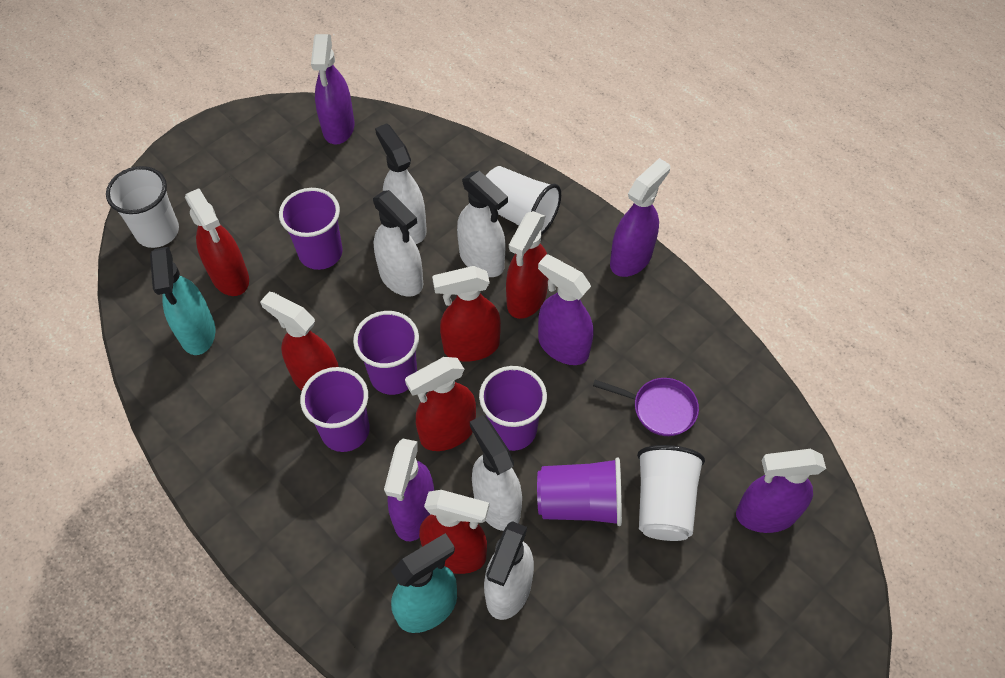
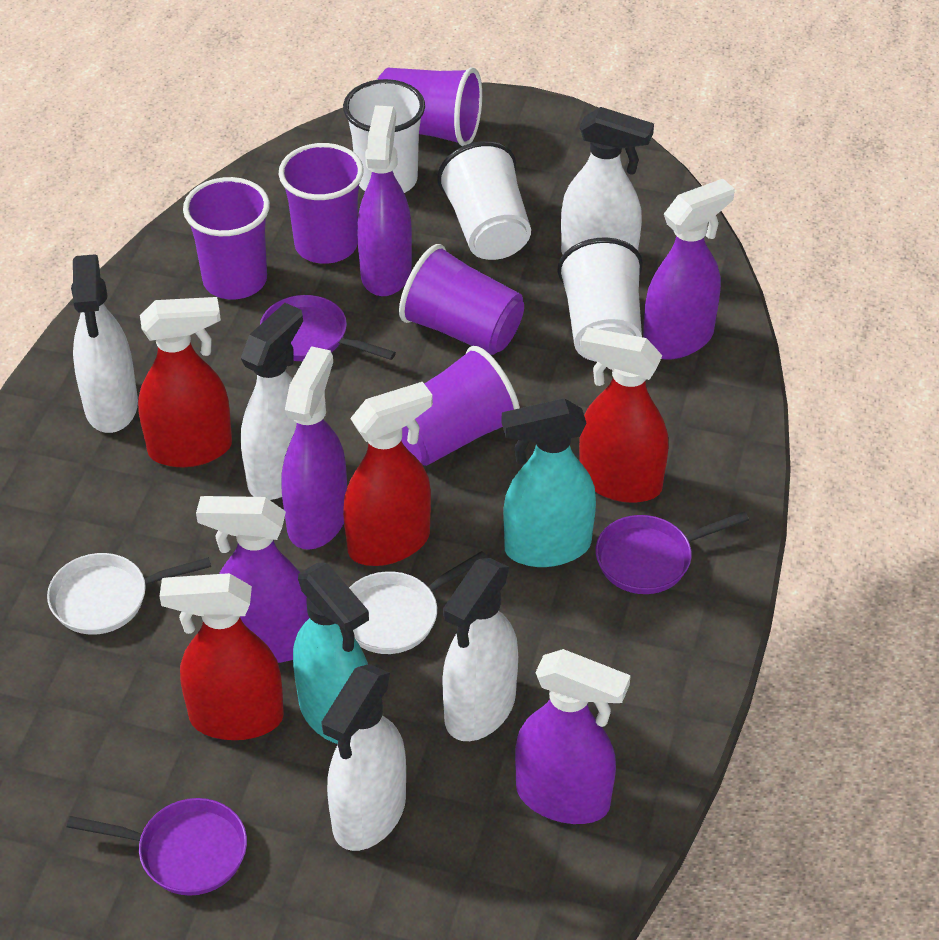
purple pan: [593,378,699,436] = 1 -> [67,798,247,896] [260,295,396,361] [596,511,749,594] = 3
red spray bottle: [185,189,249,296] [260,292,339,391] [405,357,476,451] [419,490,489,574] [432,266,501,362] [506,211,548,319] = 6 -> [138,297,232,467] [160,573,284,740] [343,382,433,566] [579,327,669,503] = 4
white pan: none = 0 -> [47,553,211,635] [349,551,487,654] = 2

